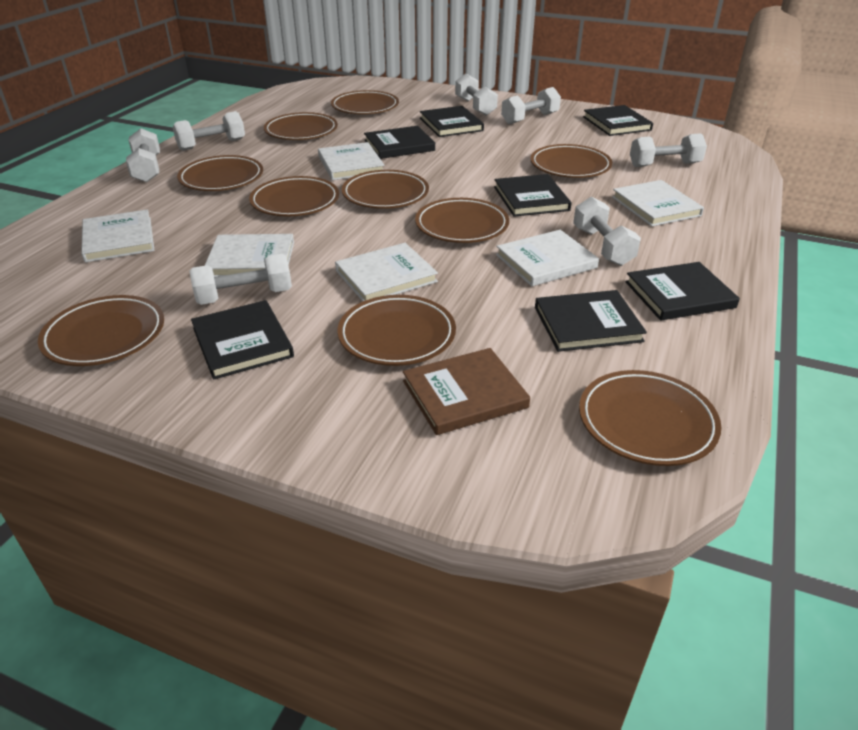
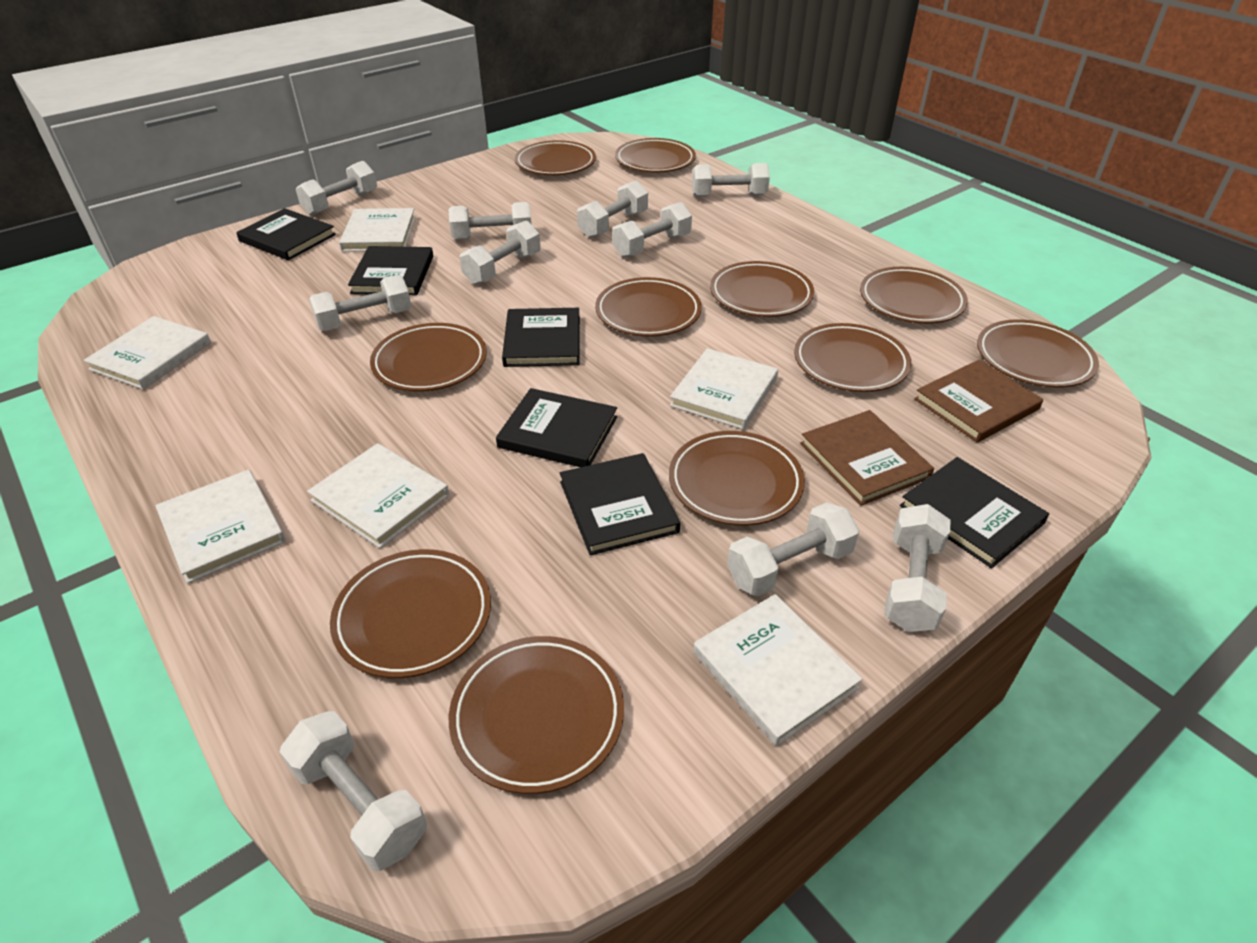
black book: [191,300,294,380] [364,126,435,159] [420,106,484,137] [494,174,571,217] [535,290,647,352] [583,105,653,136] [625,262,740,321] = 7 -> [236,208,336,260] [348,246,433,295] [496,388,617,467] [502,308,580,367] [560,453,680,555] [900,457,1049,568] = 6
brown book: [403,348,530,435] = 1 -> [800,410,934,506] [914,360,1043,443] = 2
brown plate: [38,295,164,366] [177,155,263,191] [249,176,339,216] [264,112,338,140] [331,90,399,114] [337,295,456,366] [342,170,429,209] [415,198,509,243] [530,144,612,178] [579,370,722,466] = 10 -> [330,549,491,678] [370,323,487,392] [449,636,624,794] [515,140,596,175] [595,277,702,337] [615,138,696,172] [669,431,805,526] [710,261,814,317] [794,323,911,392] [860,267,968,324] [977,319,1099,388] = 11
white dumbbell: [126,128,160,182] [172,111,245,151] [189,254,292,305] [455,73,498,116] [501,87,561,124] [573,196,641,266] [630,133,707,167] = 7 -> [280,711,427,871] [296,161,377,215] [309,275,411,331] [448,202,532,240] [459,221,541,285] [577,180,648,238] [612,202,692,258] [692,163,770,197] [727,502,859,596] [884,504,951,632] = 10

